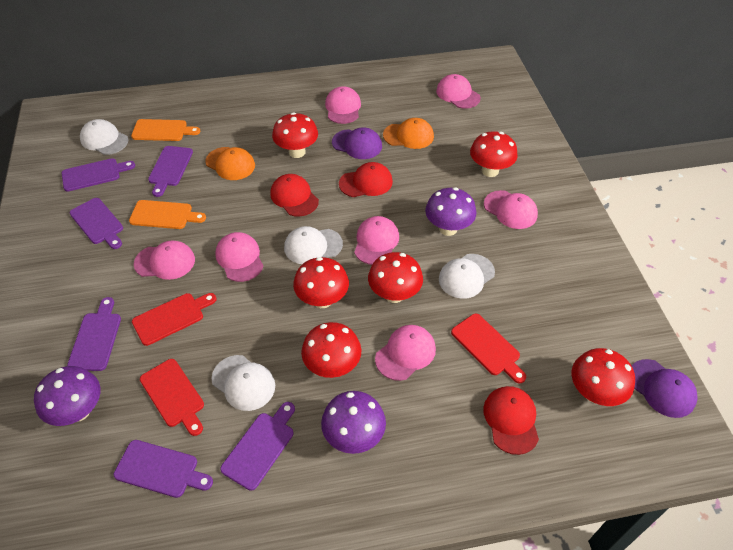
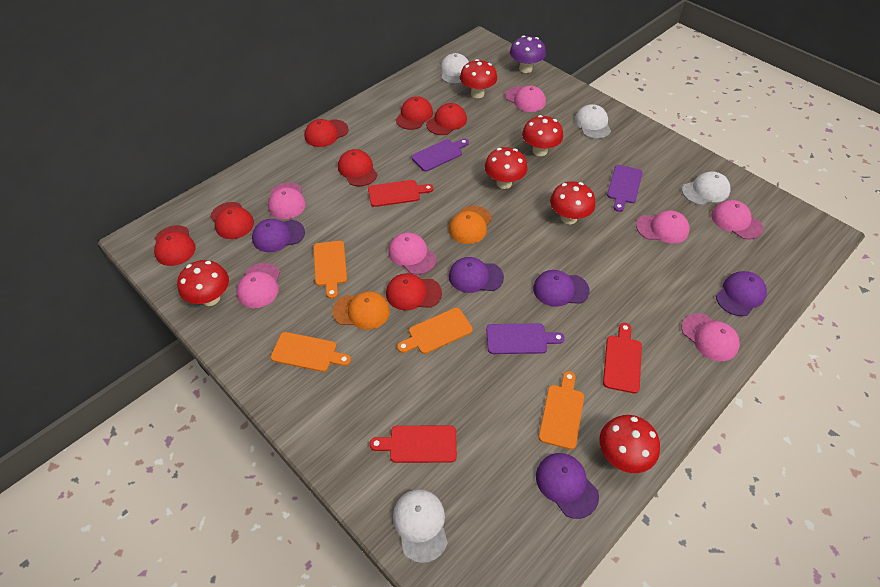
orange cutting board: [129,200,206,229] [131,119,200,141] = 2 -> [271,332,351,372] [313,241,347,299] [397,308,473,354] [539,371,584,450] = 4
purple cap: [332,127,382,159] [632,359,698,418] = 2 -> [252,219,305,252] [449,257,504,293] [533,270,589,307] [536,453,599,519] [716,271,767,316] = 5
purple cutting board: [62,158,135,192] [67,297,121,371] [70,198,123,249] [114,440,213,498] [148,146,193,197] [220,402,295,491] = 6 -> [411,139,469,172] [486,323,565,354] [607,165,643,212] = 3
purple mushroom: [34,366,100,426] [321,391,386,454] [425,187,476,236] = 3 -> [510,35,546,73] = 1
red cap: [270,174,319,217] [339,162,393,197] [483,386,539,455] = 3 -> [154,225,196,266] [210,202,254,239] [304,119,349,147] [338,149,377,186] [386,273,442,310] [396,96,433,130] [426,103,467,135] = 7

